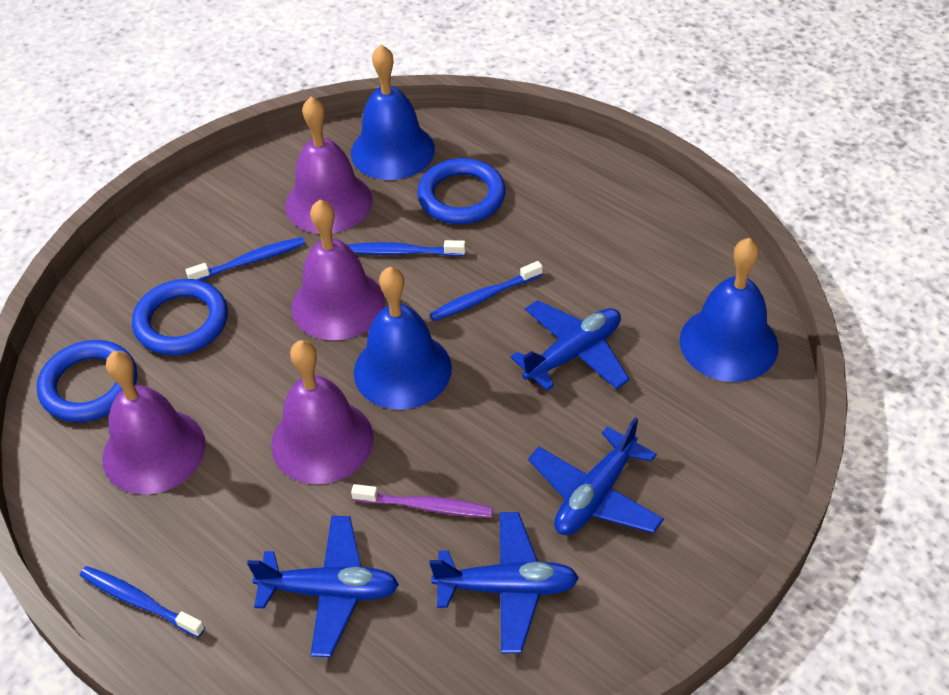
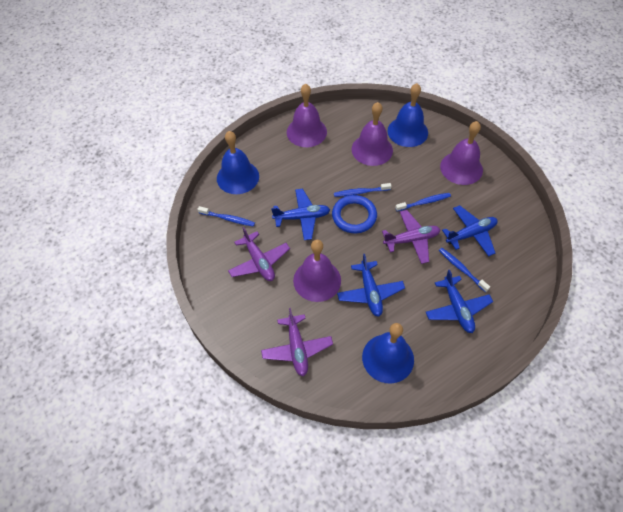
blue ring: [37,340,137,422] [132,279,228,355] [417,158,506,224] = 3 -> [332,195,377,233] = 1
purple plane: none = 0 -> [228,227,290,281] [261,308,333,376] [382,210,441,264] = 3
purple toothbrush: [351,484,493,518] = 1 -> none = 0

